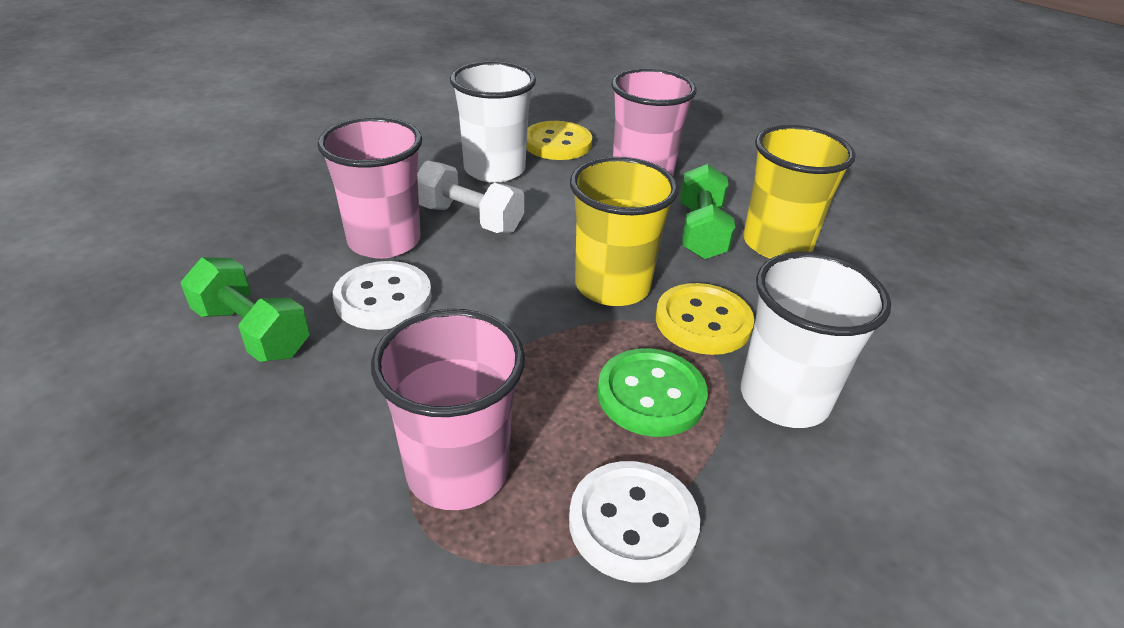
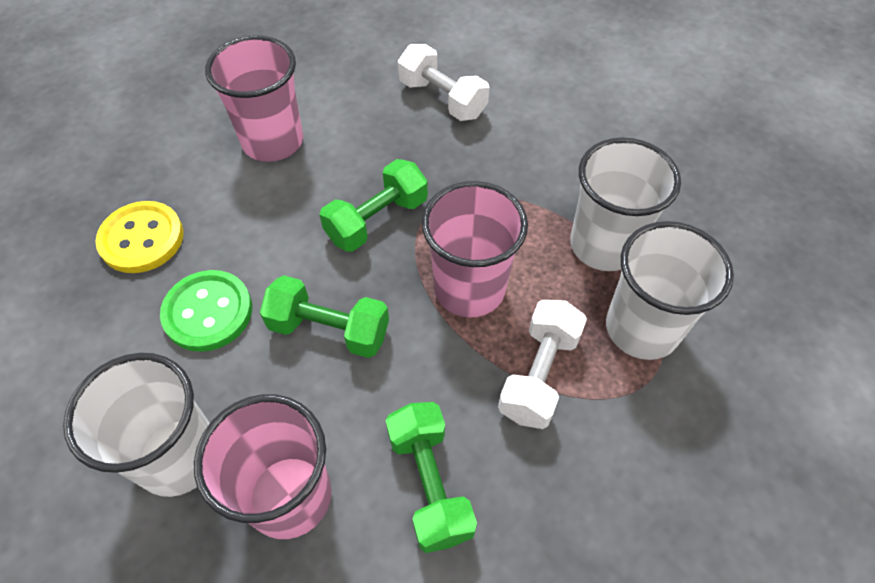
green dumbbell: [181,257,310,362] [680,164,735,259] = 2 -> [260,275,389,358] [319,159,428,252] [386,402,477,553] = 3
white button: [333,261,432,330] [569,461,700,583] = 2 -> none = 0
white cup: [450,61,536,183] [741,252,891,428] = 2 -> [63,353,210,497] [570,138,681,271] [606,221,734,360] = 3
white dumbbell: [417,160,524,234] = 1 -> [398,44,489,121] [498,300,587,429] = 2
yellow button: [526,121,592,160] [656,283,754,355] = 2 -> [95,201,184,273] = 1
yellow cup: [570,157,679,306] [743,125,855,259] = 2 -> none = 0

